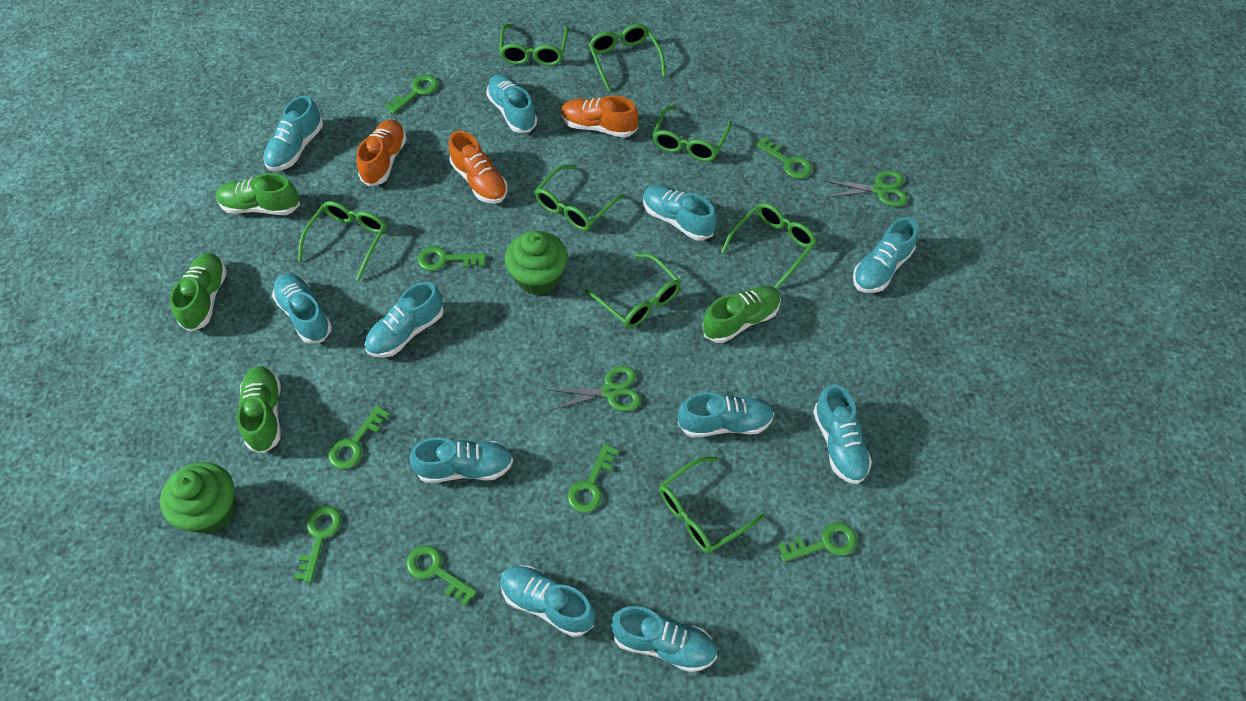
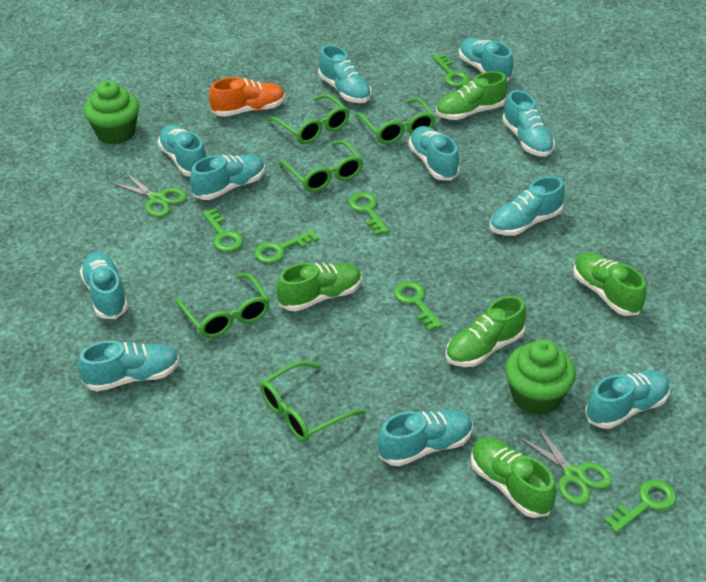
green glasses: [298,201,387,281] [499,24,568,66] [535,165,626,231] [585,253,681,328] [588,24,666,91] [652,106,732,162] [659,457,765,553] [721,203,817,289] = 8 -> [175,273,270,338] [260,361,366,442] [267,94,349,144] [278,140,363,192] [355,98,436,144] = 5
green key: [294,506,341,583] [328,406,390,469] [385,75,438,114] [406,545,477,606] [418,246,486,271] [568,444,619,513] [756,137,812,179] [778,522,857,562] = 8 -> [202,208,243,252] [255,230,319,263] [348,192,389,236] [394,281,443,331] [433,54,470,87] [604,480,676,533] = 6
green shoe: [170,253,227,332] [216,173,300,215] [237,366,281,453] [702,286,781,343] = 4 -> [276,263,362,311] [436,71,508,120] [445,296,526,367] [471,438,556,518] [573,252,646,316] = 5
orange shoe: [356,120,407,186] [449,131,508,204] [561,95,638,138] = 3 -> [209,77,285,117] = 1

